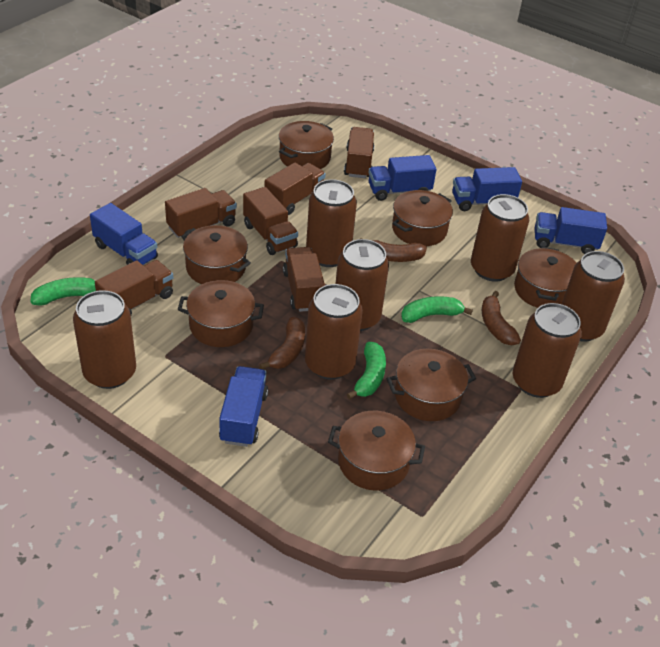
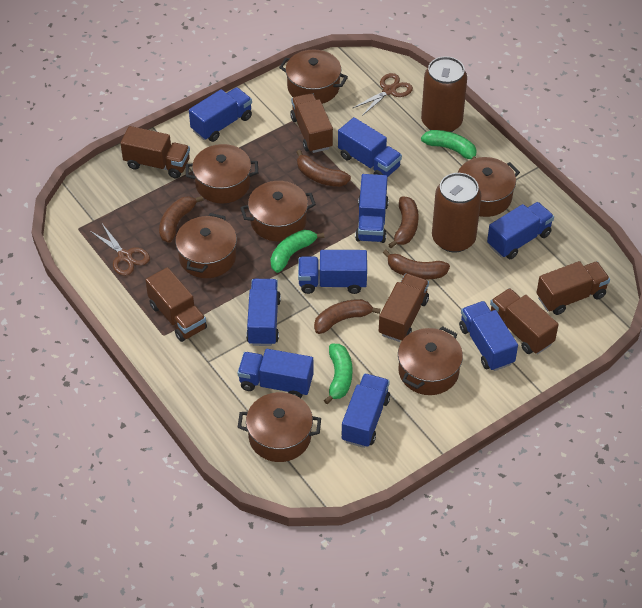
blue truck: [90,203,158,265] [219,366,268,447] [368,155,437,201] [452,167,522,211] [535,207,607,254] = 5 -> [189,87,252,142] [238,349,313,398] [246,279,281,346] [298,250,367,294] [338,117,402,177] [341,373,390,448] [355,174,389,243] [459,301,518,371] [487,202,554,259] = 9
brown banana: [260,317,305,369] [360,238,427,262] [482,291,521,345] = 3 -> [159,196,203,243] [296,150,351,187] [314,299,381,334] [383,250,450,279] [388,197,419,248] = 5
brown can: [73,290,136,389] [305,284,363,380] [306,179,357,267] [336,239,389,331] [471,194,529,282] [513,303,582,398] [562,251,625,342] = 7 -> [421,56,467,132] [432,173,481,253] = 2
brown scissors: none = 0 -> [90,224,150,276] [353,73,413,116] = 2

